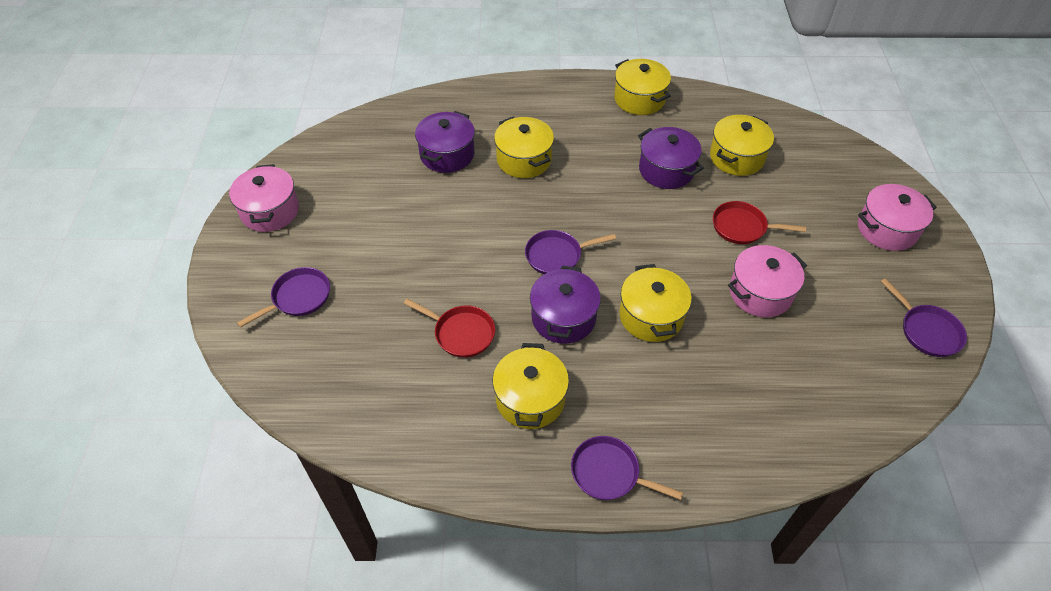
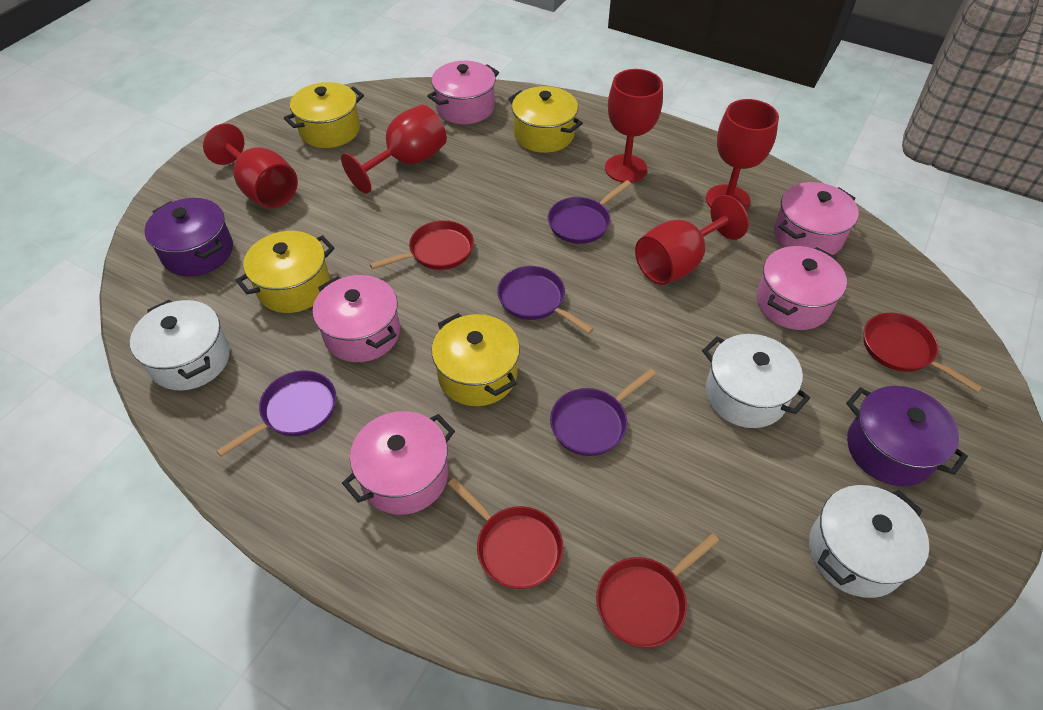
pink pot: [229,164,299,232] [728,245,807,317] [858,184,937,251] = 3 -> [312,275,400,362] [342,411,455,515] [427,61,499,124] [756,246,847,330] [774,182,859,255] = 5
purple pot: [415,111,475,173] [530,265,601,344] [638,127,704,189] = 3 -> [145,198,233,276] [846,386,968,486] = 2
red goblet: none = 0 -> [203,123,298,209] [341,105,447,194] [605,69,663,183] [635,195,749,285] [706,99,779,211] = 5
red pan: [404,299,495,358] [713,201,806,244] = 2 -> [370,220,474,270] [448,478,563,589] [596,533,719,647] [864,313,983,393] = 4
white pot: none = 0 -> [130,299,230,391] [702,334,810,428] [809,485,929,598] = 3
yellow pot: [493,343,569,429] [494,117,554,178] [614,59,671,115] [619,264,692,342] [710,115,774,176] = 5 -> [235,231,335,313] [284,82,364,148] [432,313,520,406] [508,86,583,153] = 4

